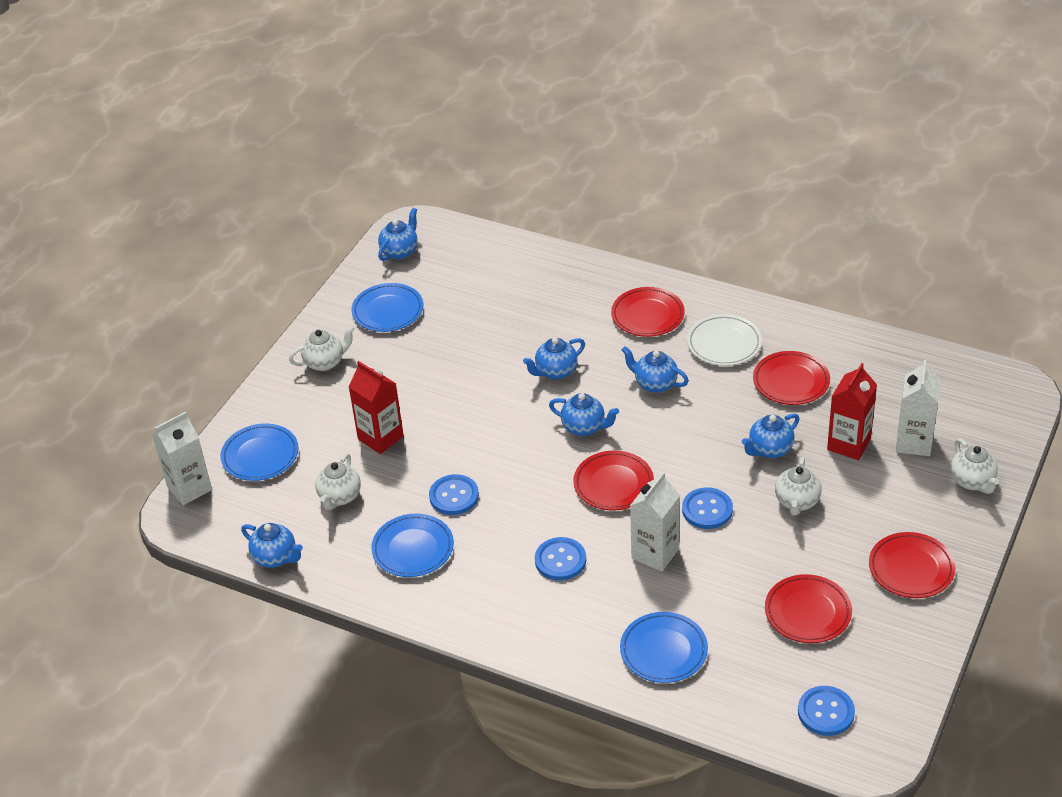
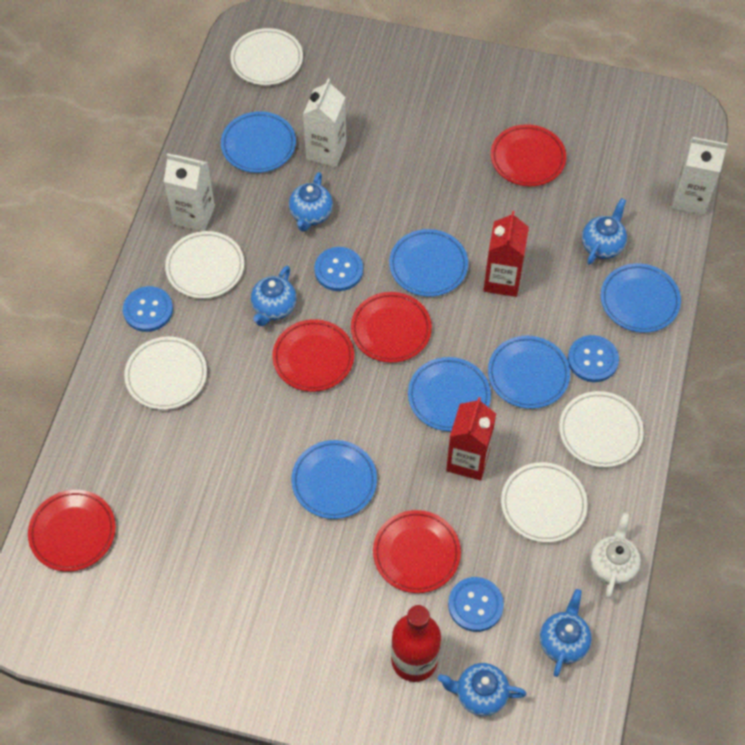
blue plate: [220,423,299,481] [351,283,423,332] [371,514,454,577] [620,612,708,683] = 4 -> [221,111,296,173] [291,440,377,519] [389,229,468,297] [408,357,491,431] [488,336,570,409] [601,263,681,333] = 6
blue teapot: [241,523,303,568] [378,208,418,261] [523,338,585,380] [549,393,619,436] [621,346,689,393] [742,413,799,458] = 6 -> [251,266,296,326] [289,172,333,232] [438,663,527,716] [540,589,592,677] [582,198,627,265] = 5
red bottle: none = 0 -> [391,605,441,682] = 1
white plate: [687,314,762,366] = 1 -> [124,337,207,410] [165,231,244,299] [230,28,303,85] [501,462,588,543] [559,391,644,468] = 5
white teapot: [289,325,355,371] [315,453,361,510] [775,457,822,516] [950,438,999,494] = 4 -> [590,513,641,598] = 1

